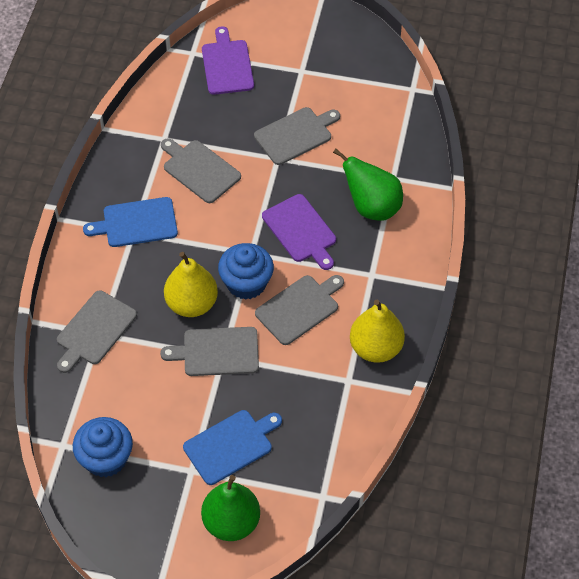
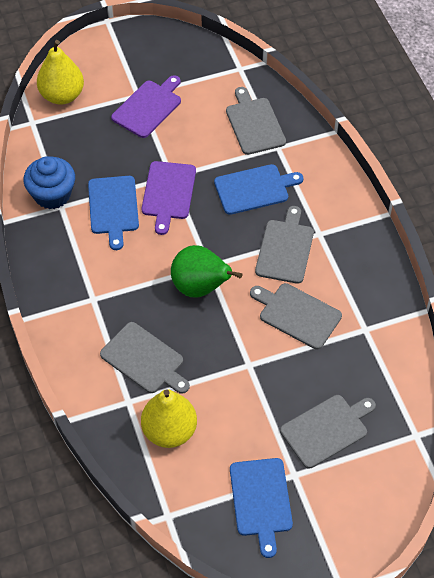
blue cupcake: [73,417,133,477] [218,243,274,300] = 2 -> [23,156,75,209] = 1
blue cutting board: [83,197,178,247] [183,410,282,485] = 2 -> [88,176,139,250] [214,164,303,215] [230,458,293,558] = 3
green pear: [201,475,260,541] [333,149,403,221] = 2 -> [171,245,242,297] = 1

